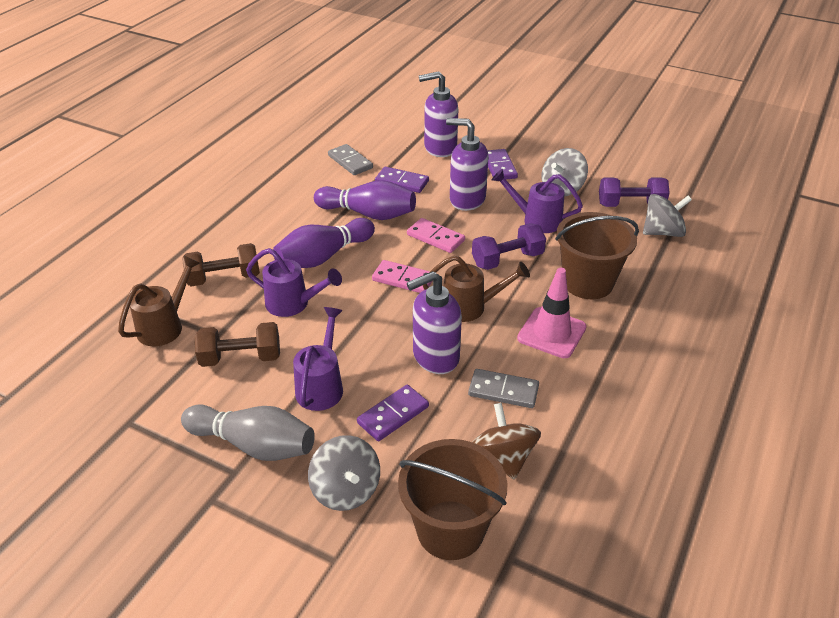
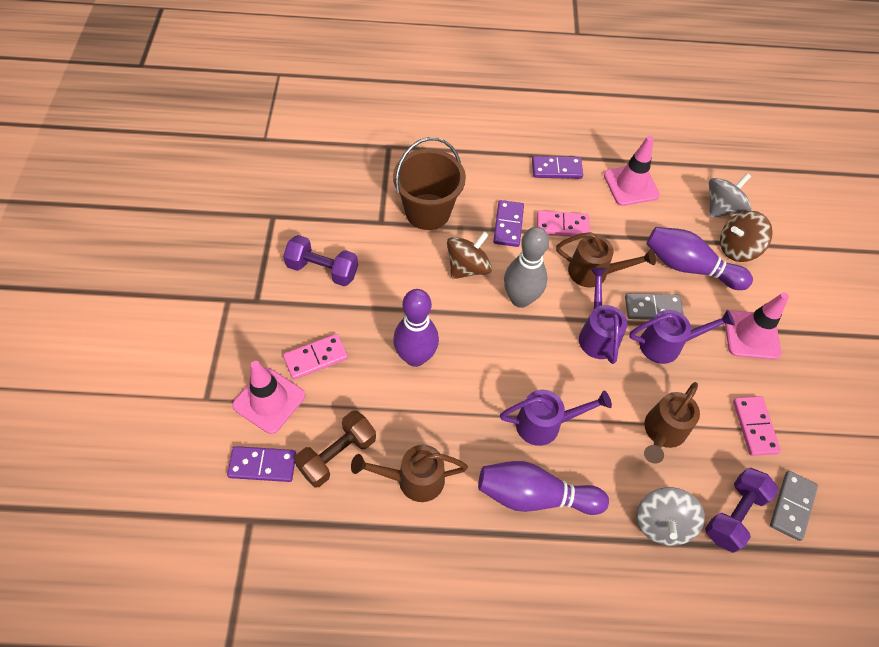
brown bucket: [398,439,508,560] [555,212,639,299] = 2 -> [393,137,466,230] = 1
brown dumbbell: [182,243,260,286] [195,322,280,367] = 2 -> [294,410,376,487] = 1
brown spinning top: [473,403,541,480] = 1 -> [447,231,492,279] [720,211,773,262] = 2
brown watering can: [118,256,200,346] [423,255,530,322] = 2 -> [351,445,468,502] [556,232,656,287] [644,382,700,464] = 3
grey spinning top: [308,435,380,511] [541,148,588,197] [643,194,692,237] = 3 -> [636,487,705,546] [709,173,751,218] = 2
pink domino: [372,260,432,293] [407,218,465,253] = 2 -> [283,334,348,380] [537,210,590,236] [733,396,781,456] = 3
pink traffic cone: [517,268,586,358] = 1 -> [232,361,306,434] [604,136,660,206] [725,293,789,360] = 3
purple bowling pin: [273,218,375,268] [314,180,416,220] = 2 -> [393,289,439,367] [478,461,609,515] [646,227,753,290] = 3
purple soap dispenser: [407,271,462,374] [419,71,458,157] [446,118,489,211] = 3 -> none = 0

